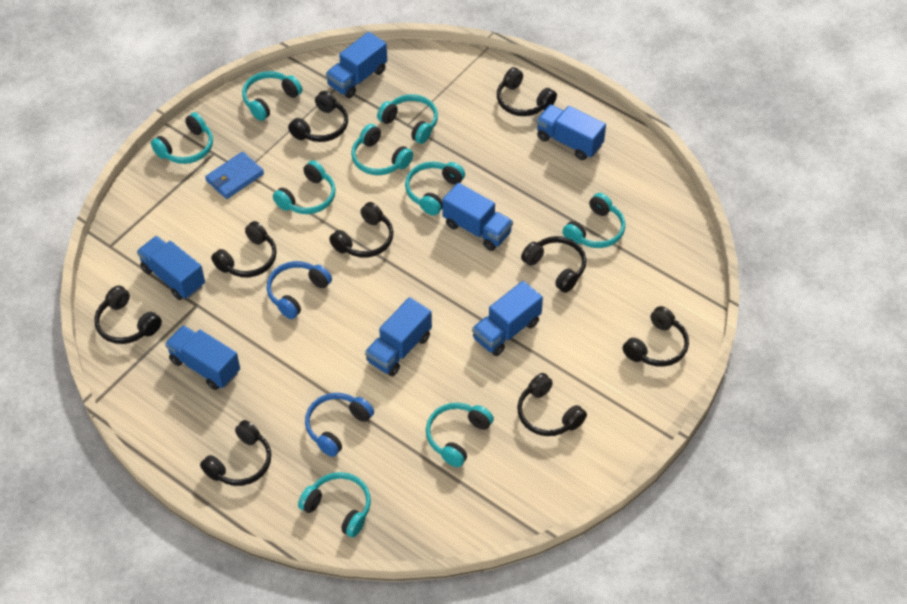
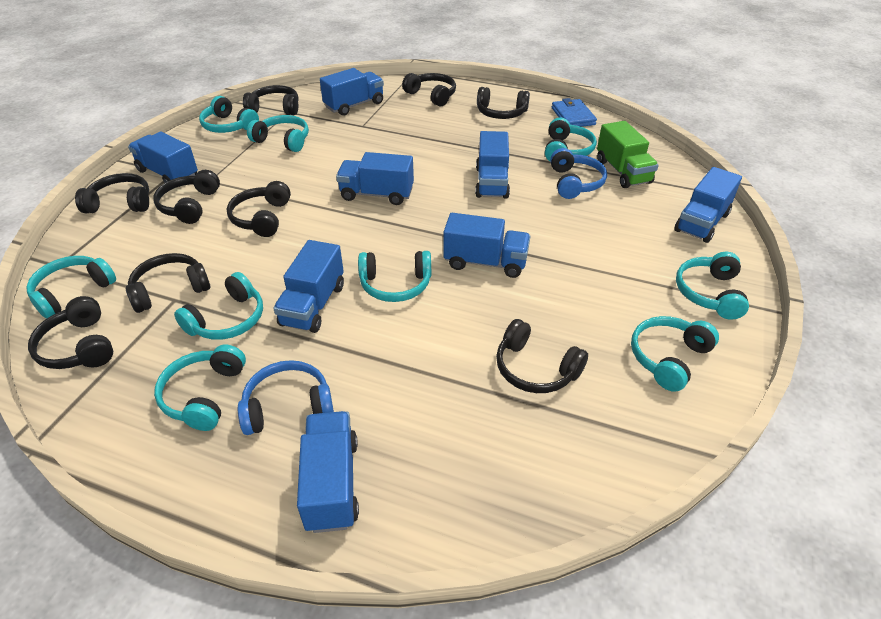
blue truck: [137,236,205,300] [165,325,240,390] [326,32,387,98] [365,297,432,376] [442,183,513,251] [472,281,543,356] [536,105,606,160] = 7 -> [128,132,198,183] [273,240,344,333] [297,411,359,533] [320,68,384,116] [336,152,414,205] [443,213,531,278] [475,131,510,199] [674,167,742,243] = 8
green truck: none = 0 -> [597,121,659,188] = 1

